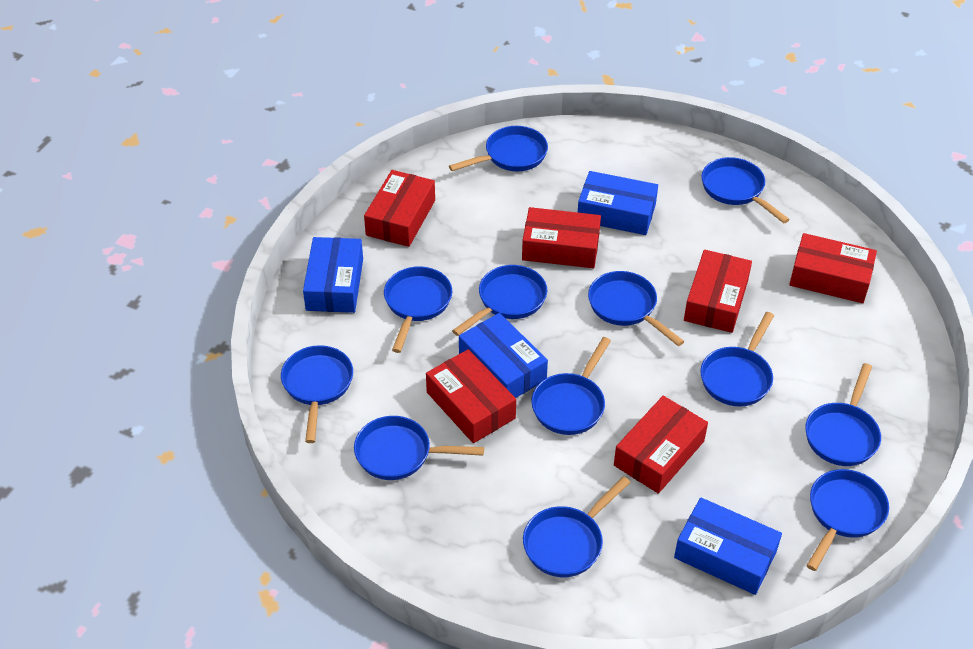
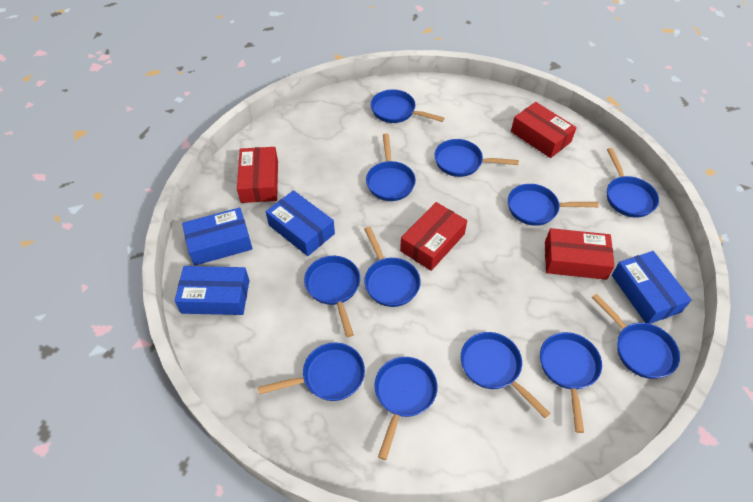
red box: [364,170,435,247] [426,349,516,443] [522,207,601,268] [614,396,708,494] [684,250,752,333] [789,233,877,303] = 6 -> [237,147,278,203] [400,202,467,271] [511,102,577,158] [545,228,615,280] = 4

